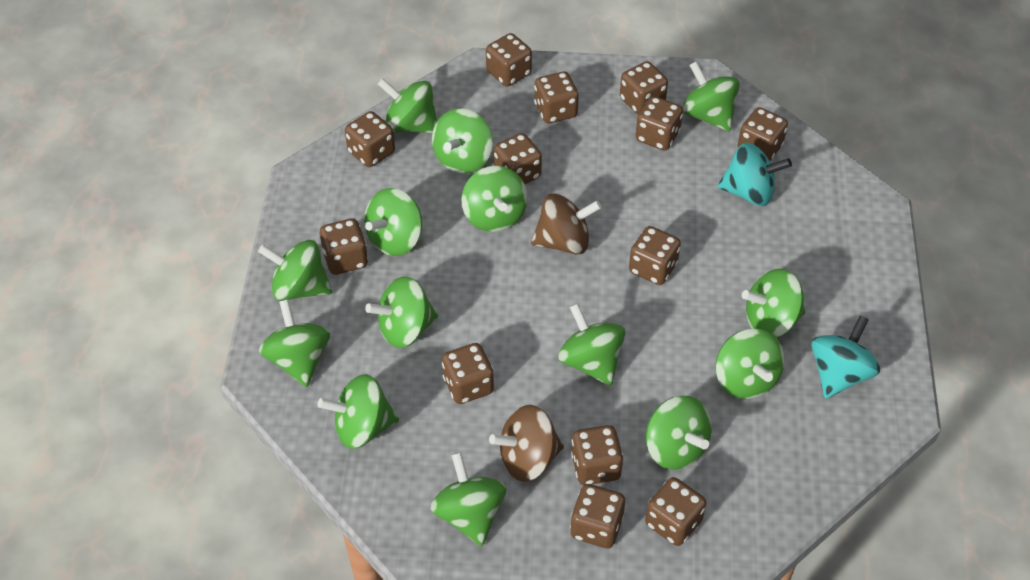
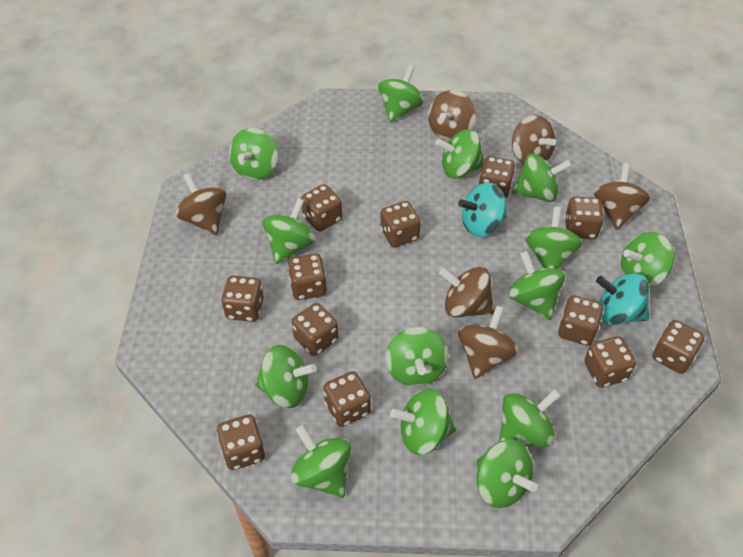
brown dice: [320,218,368,275] [345,111,395,167] [442,343,494,404] [486,33,532,87] [494,133,542,184] [534,72,579,123] [570,484,625,548] [571,425,624,485] [620,61,668,115] [629,226,681,285] [636,96,683,151] [645,477,706,546] [738,107,788,161] = 13 -> [216,415,265,470] [221,276,264,322] [288,254,327,300] [292,303,338,356] [301,184,342,231] [323,371,371,427] [380,201,421,247] [478,156,515,199] [558,295,603,346] [565,197,604,239] [584,336,636,388] [652,320,705,374] = 12
brown spinning top: [489,405,564,482] [531,193,602,255] = 2 -> [176,173,226,235] [428,90,476,141] [439,267,495,317] [458,306,518,379] [512,115,556,165] [594,163,650,230] = 6

